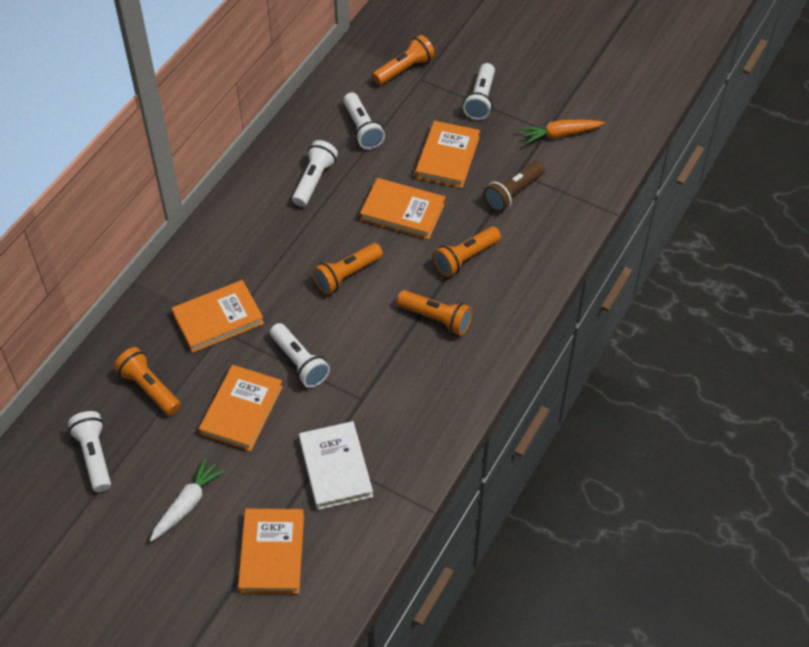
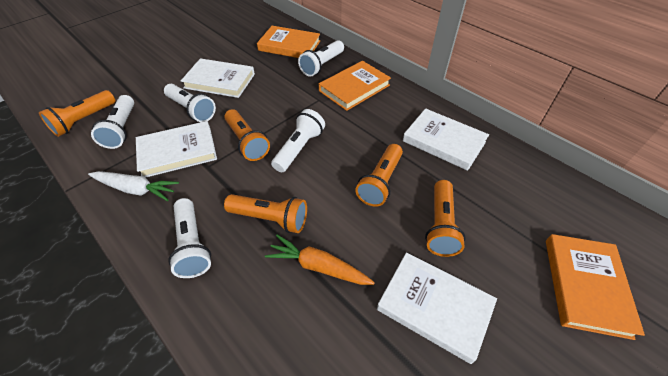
brown flashlight: [483,161,545,212] = 1 -> none = 0
orange book: [172,280,264,353] [199,365,283,452] [238,509,304,594] [360,178,445,240] [415,121,480,188] = 5 -> [257,26,320,58] [319,61,391,111] [546,234,645,340] = 3
white book: [299,421,373,510] = 1 -> [136,121,217,178] [181,58,255,98] [377,252,497,364] [403,108,489,171] = 4

